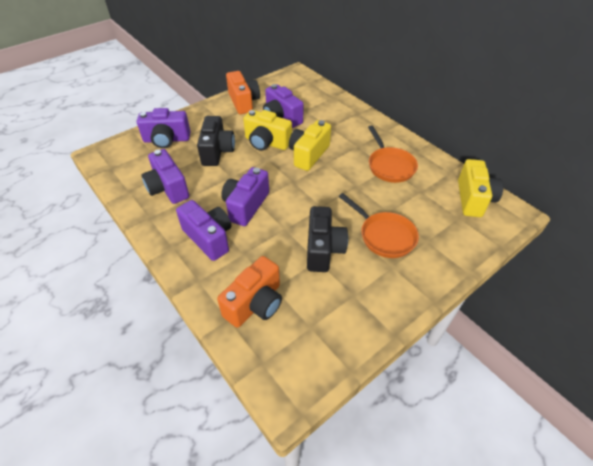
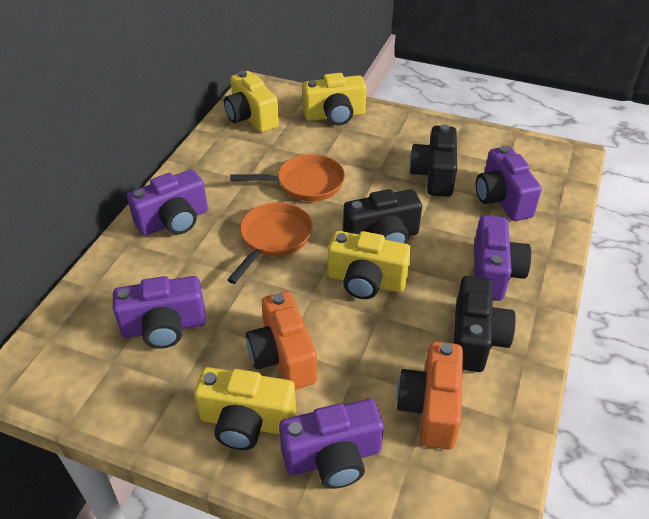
black camera: [197,116,235,166] [307,206,348,272] = 2 -> [343,189,422,244] [409,124,457,197] [454,276,516,372] = 3
yellow camera: [243,110,292,151] [289,120,331,171] [458,159,503,217] = 3 -> [194,367,296,450] [224,71,279,132] [302,73,367,125] [328,231,412,299] = 4

